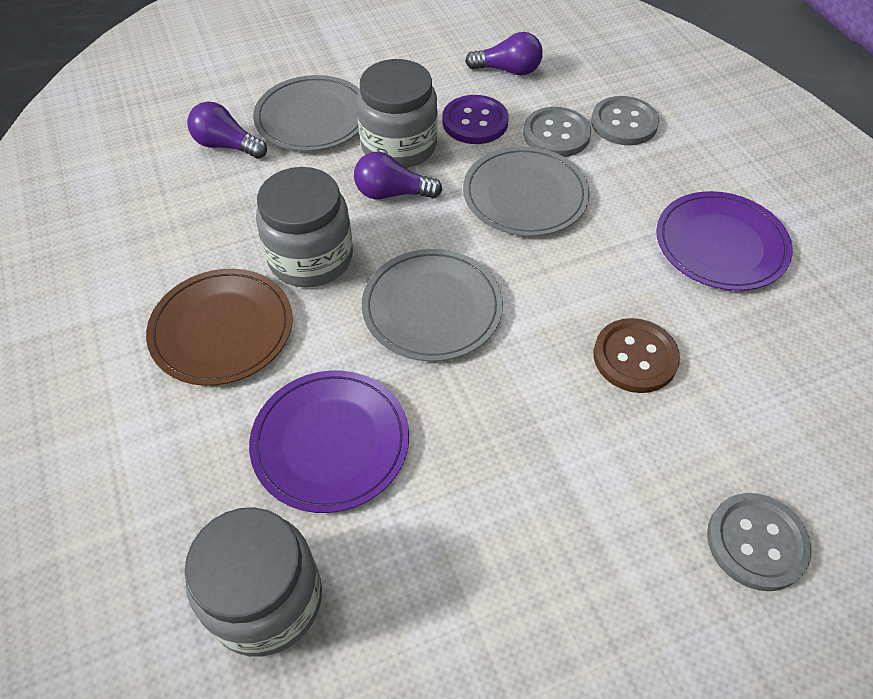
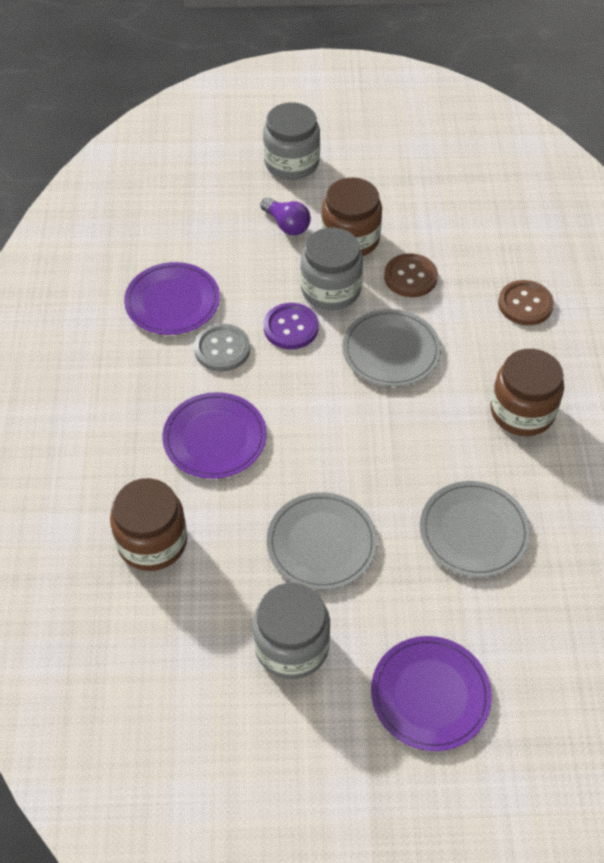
brown button: [594,318,680,393] = 1 -> [384,253,438,297] [498,280,554,325] = 2
brown jar: none = 0 -> [110,478,187,571] [321,178,382,256] [491,349,564,436] = 3
brown plate: [146,269,293,386] = 1 -> none = 0
grey button: [523,107,591,157] [591,96,659,145] [707,493,812,591] = 3 -> [194,324,250,371] = 1
purple light bulb: [187,101,267,159] [354,151,442,199] [465,32,543,76] = 3 -> [260,198,311,235] = 1
purple plate: [249,370,409,513] [656,191,793,291] = 2 -> [124,262,220,335] [162,392,267,479] [371,636,492,751] = 3

